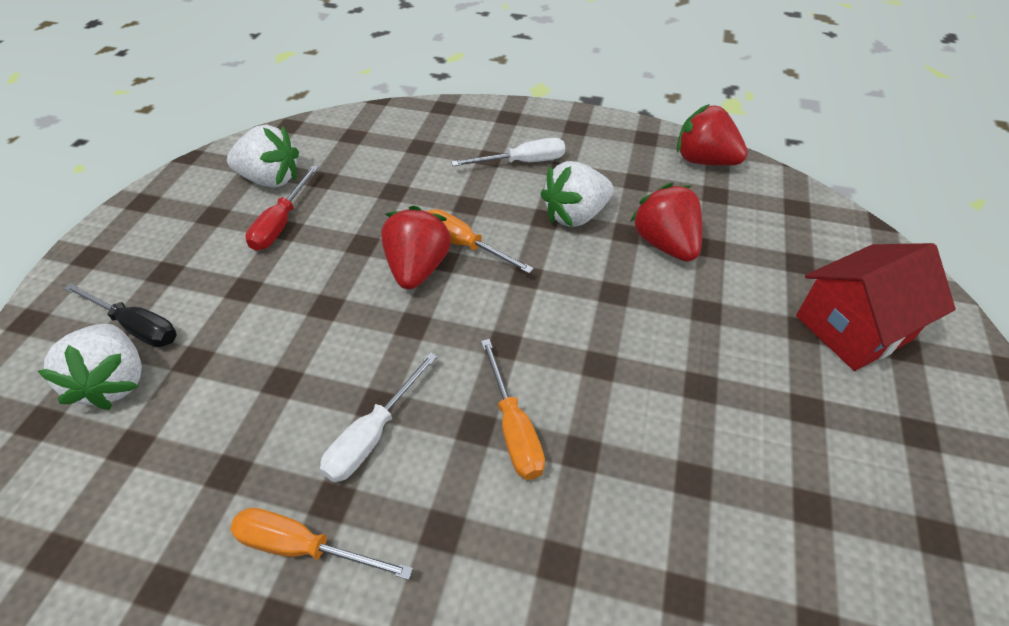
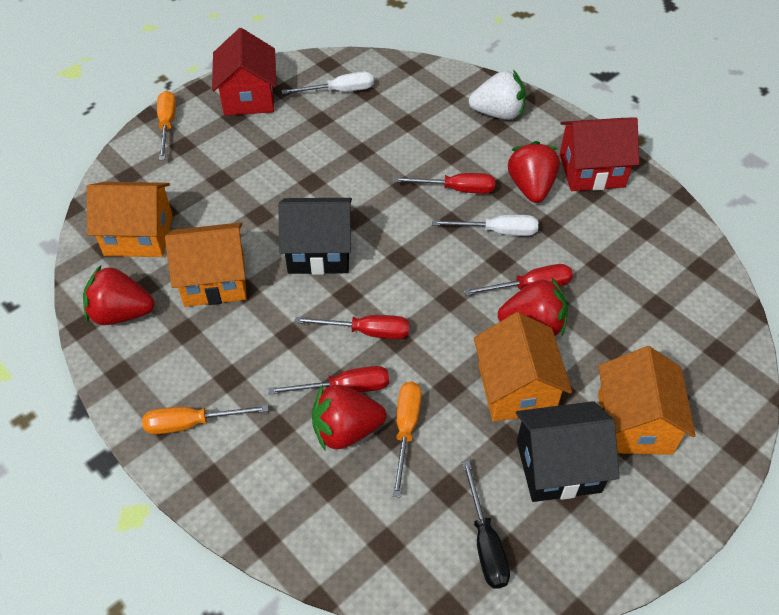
black house: none = 0 -> [278,198,352,275] [516,401,620,502] = 2
orange house: none = 0 -> [87,182,173,257] [165,222,247,307] [474,312,572,421] [598,346,696,455] = 4
red house: [796,243,956,371] = 1 -> [212,28,276,116] [560,117,640,191] = 2
red screwdriver: [245,166,319,251] = 1 -> [268,366,389,395] [294,315,409,339] [393,173,495,194] [464,264,573,295] = 4
red strawberry: [381,206,451,289] [630,183,702,262] [677,104,748,166] = 3 -> [83,265,154,325] [312,385,386,451] [498,278,568,336] [508,141,560,203] = 4
white strawberry: [37,324,142,410] [227,125,299,188] [541,161,614,227] = 3 -> [469,70,526,120] = 1

